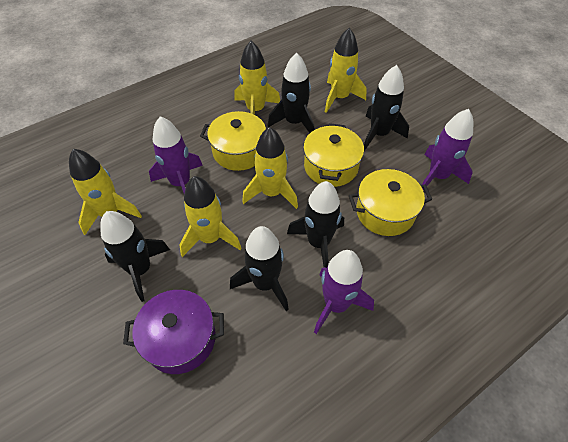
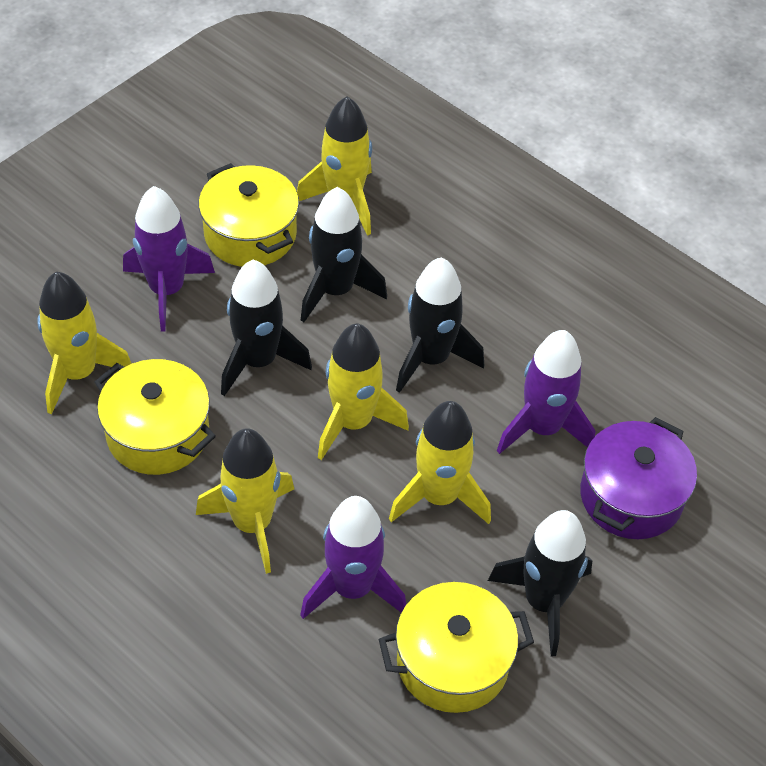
black rocket: [100,211,170,302] [230,226,289,311] [268,53,314,133] [287,181,344,268] [364,65,409,151] = 5 -> [221,260,312,396] [301,187,387,322] [396,257,484,393] [488,510,592,656] = 4

